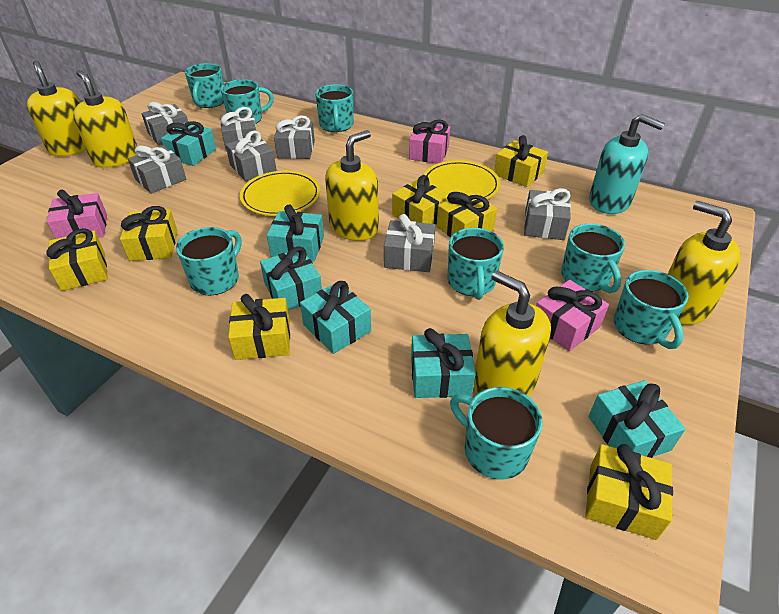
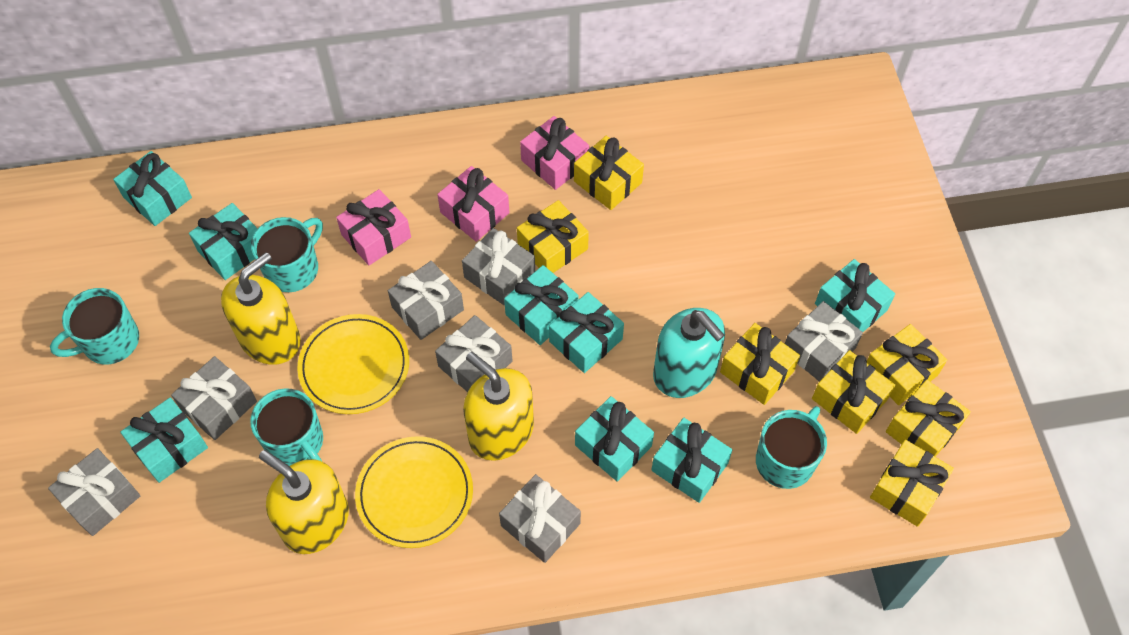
turquoise gift: [161,121,216,166] [260,246,322,310] [267,205,324,262] [300,281,371,354] [411,328,476,398] [588,380,686,458] = 6 -> [113,151,192,226] [120,397,208,483] [189,203,258,280] [504,265,579,345] [549,292,624,373] [575,396,654,482] [651,418,732,503] [815,259,895,332] = 8
turquoise mug: [176,227,242,296] [185,63,224,108] [220,79,274,124] [315,84,353,132] [448,228,504,300] [450,387,542,480] [561,224,625,293] [614,270,688,349] = 8 -> [50,288,139,365] [250,388,323,466] [251,217,323,292] [756,406,827,489] = 4
yellow soap dispenser: [27,61,86,156] [73,70,137,168] [325,130,379,241] [474,271,551,396] [668,201,741,325] = 5 -> [221,252,301,365] [259,450,349,554] [463,352,534,461] = 3

